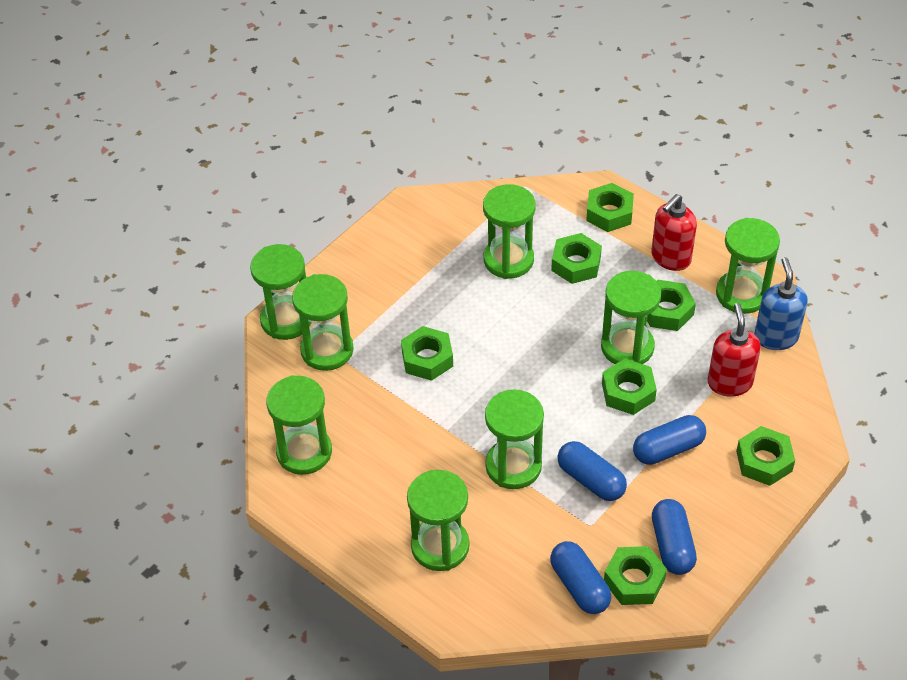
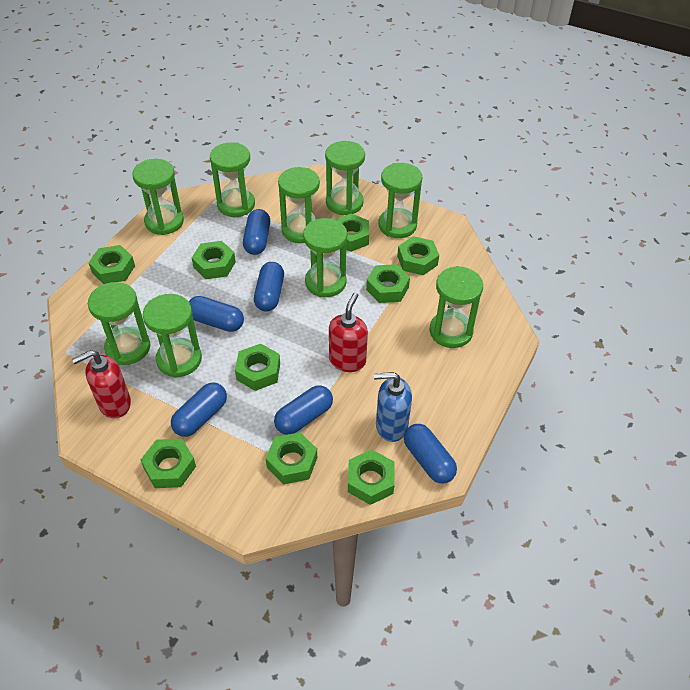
blue capsule: [550,541,611,614] [557,441,627,501] [633,415,706,465] [652,499,697,575] = 4 -> [171,382,227,437] [189,296,244,332] [243,209,270,255] [254,262,284,312] [274,385,333,435] [404,424,457,484] = 6
green hourglass: [250,244,312,340] [266,375,332,475] [292,274,354,371] [407,470,469,571] [483,184,536,279] [485,389,544,489] [601,271,661,364] [716,218,780,314] = 8 -> [88,282,150,365] [132,159,184,235] [143,294,202,378] [210,142,255,217] [278,167,320,243] [303,218,347,297] [325,141,365,215] [378,163,422,238] [430,266,483,348] = 9
green nut: [401,326,453,381] [551,233,602,284] [586,183,634,232] [602,358,657,415] [604,546,667,605] [647,280,696,331] [736,426,795,486] = 7 -> [89,245,135,284] [141,439,196,488] [192,241,236,279] [235,344,280,391] [266,432,317,484] [335,213,369,252] [348,449,395,505] [366,264,410,303] [397,236,439,275] = 9

